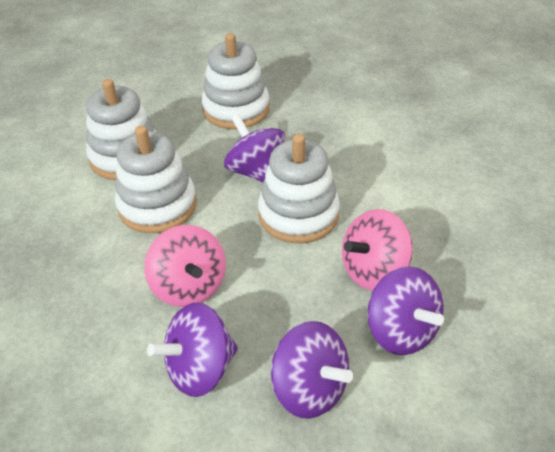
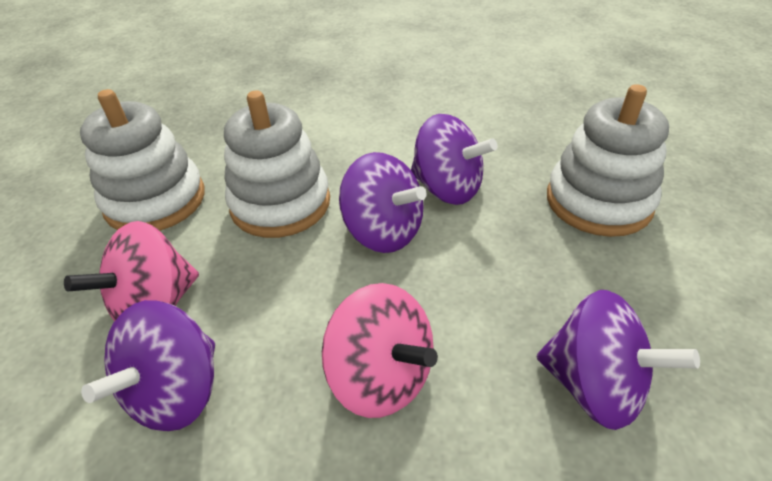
white stacking toy: [86,79,157,180] [115,126,197,233] [202,33,270,129] [258,134,340,243] = 4 -> [80,89,205,231] [224,90,330,238] [547,84,669,237] = 3

